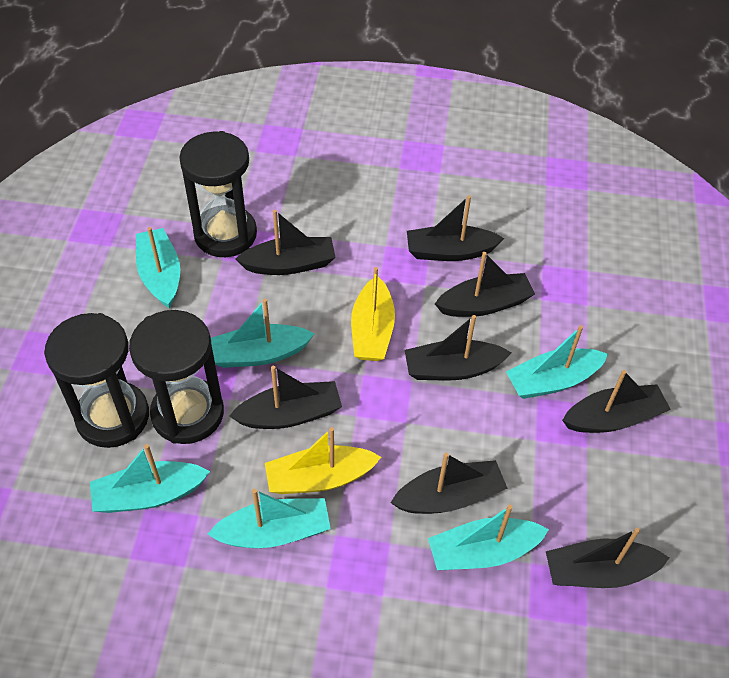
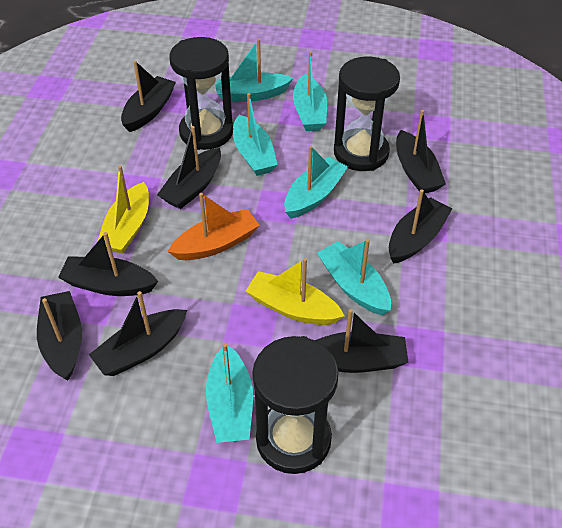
orange boat: none = 0 -> [168,193,260,260] = 1

